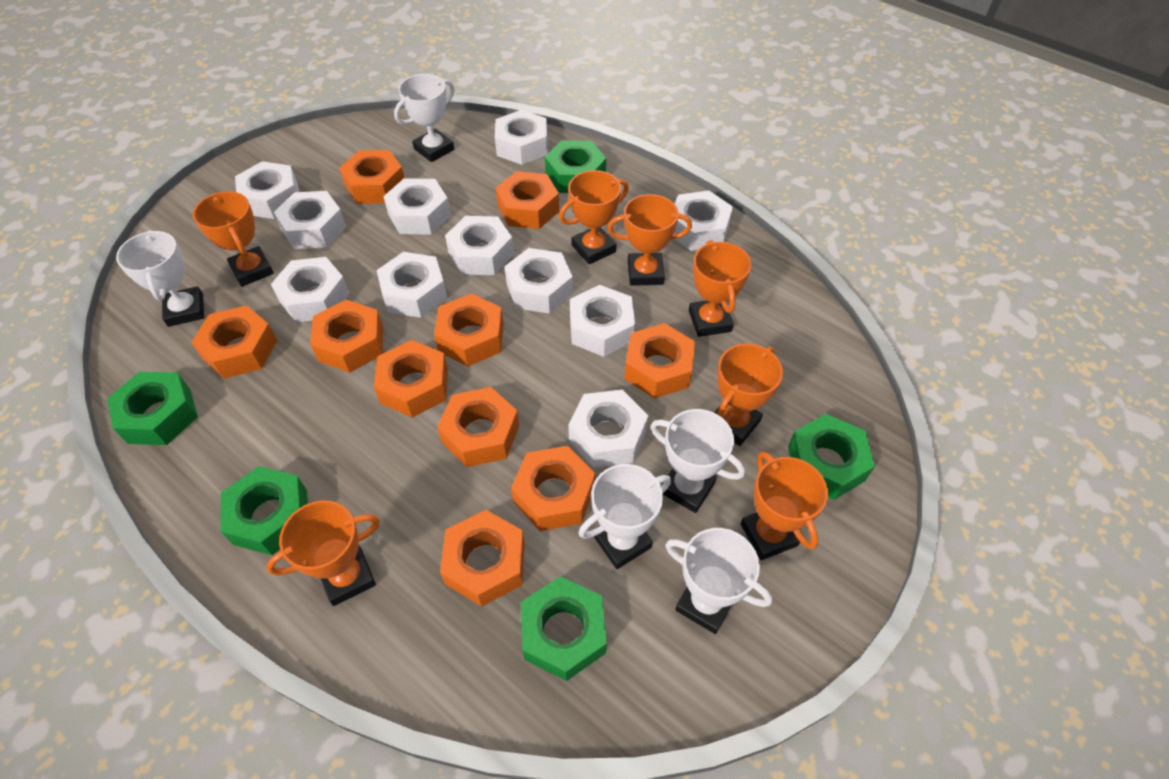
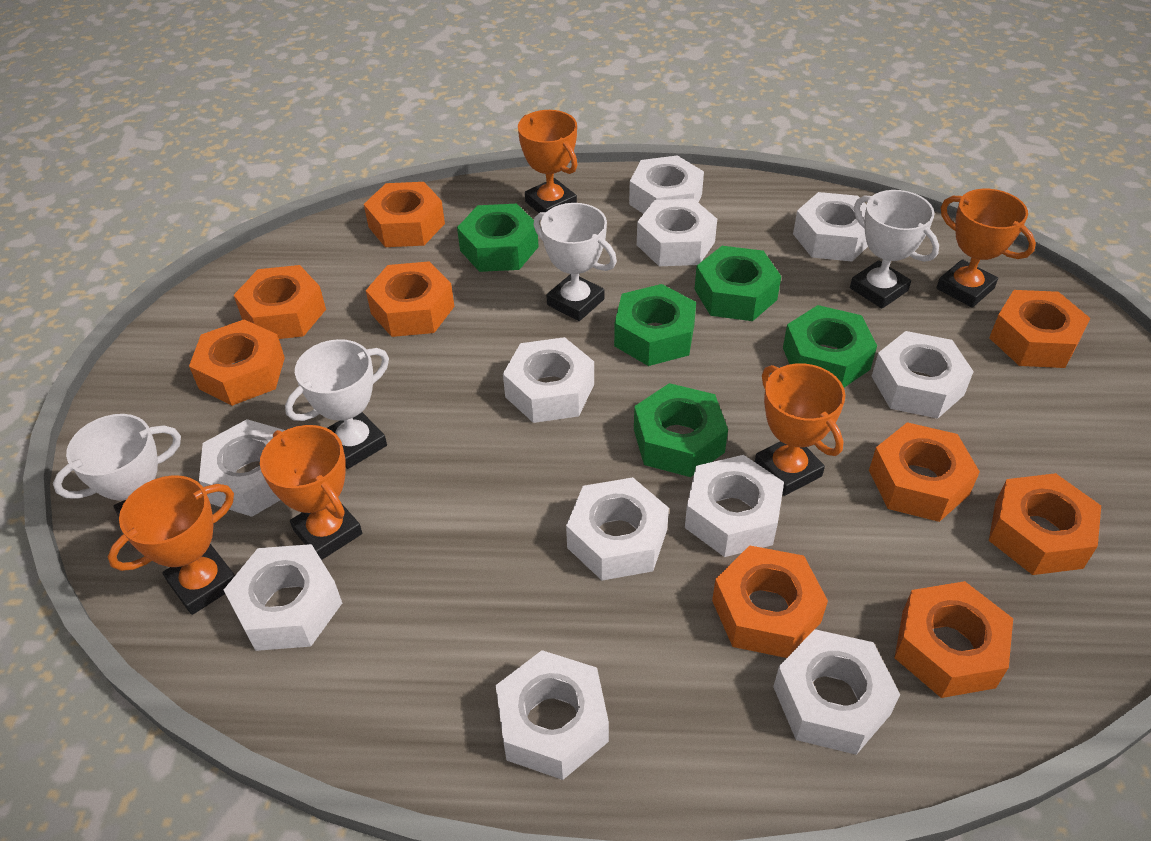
orange nut: [191,305,277,379] [310,300,383,373] [339,150,404,204] [374,340,448,418] [434,293,504,367] [437,387,519,467] [440,510,525,607] [496,171,559,229] [511,446,595,531] [625,323,695,399] = 10 -> [189,319,285,406] [234,265,326,339] [364,182,445,247] [366,261,455,337] [712,545,828,658] [869,422,980,522] [895,581,1013,698] [989,290,1090,368] [989,473,1101,575] = 9
orange trophy: [193,191,274,287] [266,500,380,606] [559,170,629,264] [607,194,692,286] [689,240,751,337] [714,344,783,446] [740,452,828,560] = 7 -> [108,475,235,615] [260,425,362,560] [518,110,577,213] [755,363,845,496] [936,189,1036,308] = 5
white trophy: [116,230,204,327] [394,74,455,162] [578,464,671,569] [650,409,745,513] [665,528,772,634] = 5 -> [53,414,181,548] [285,339,389,469] [534,203,617,321] [850,190,939,308] = 4

